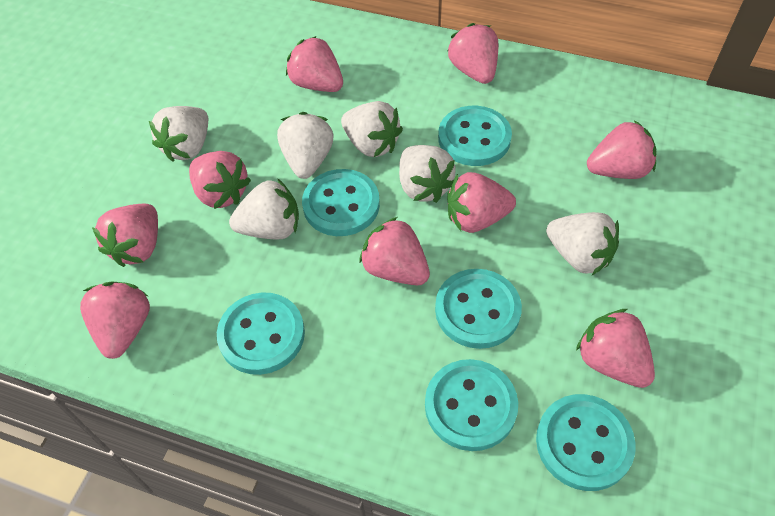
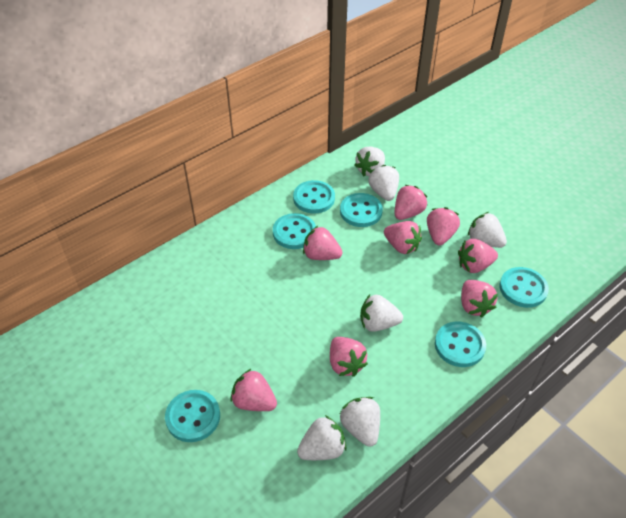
pink strawberry: [80,282,150,359] [92,204,158,267] [189,151,251,209] [286,36,343,92] [359,217,430,285] [447,23,498,84] [447,172,516,233] [576,309,655,388] [587,120,657,179] = 9 -> [230,369,277,411] [303,226,343,260] [330,337,368,377] [384,221,422,254] [395,185,427,220] [427,207,460,246] [458,239,498,273] [461,280,498,318] = 8

